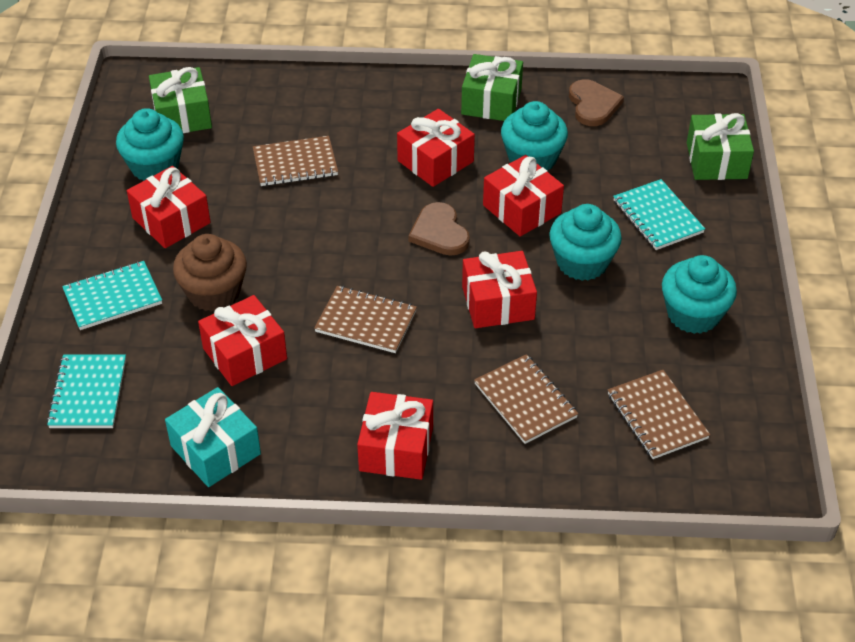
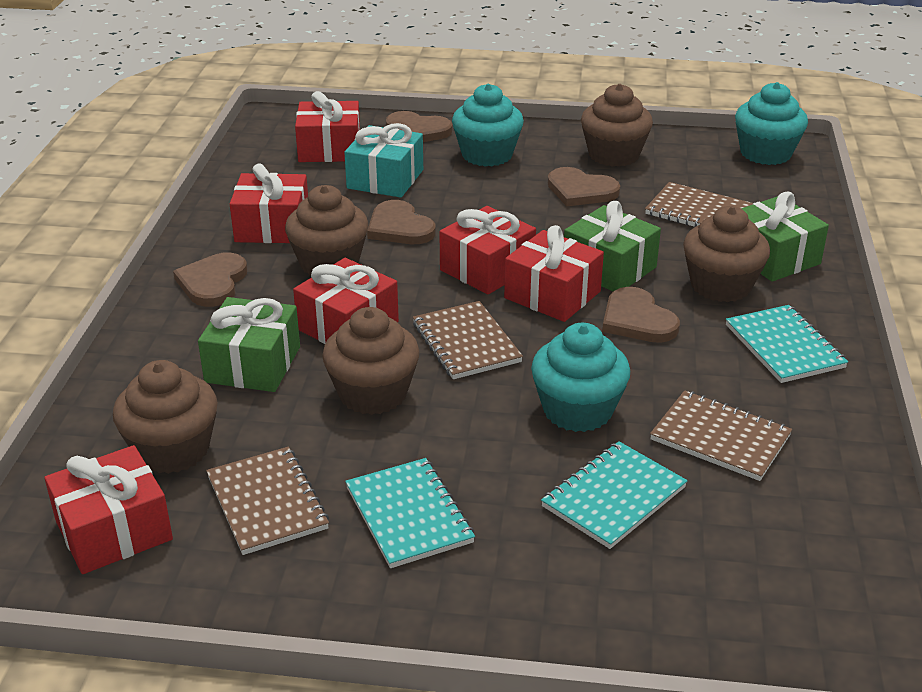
brown cupcake: [173,234,247,312] = 1 -> [113,360,218,474] [285,185,369,275] [322,307,420,415] [581,84,653,167] [683,206,770,302] = 5
brown heart: [408,202,470,256] [569,79,624,126] = 2 -> [173,252,248,307] [367,200,436,244] [386,111,453,142] [548,167,620,206] [602,287,680,343] = 5
turquoise cupcake: [116,108,184,181] [501,101,568,171] [549,204,622,281] [662,255,737,334] = 4 -> [452,84,524,167] [531,323,630,432] [735,82,808,165] = 3

